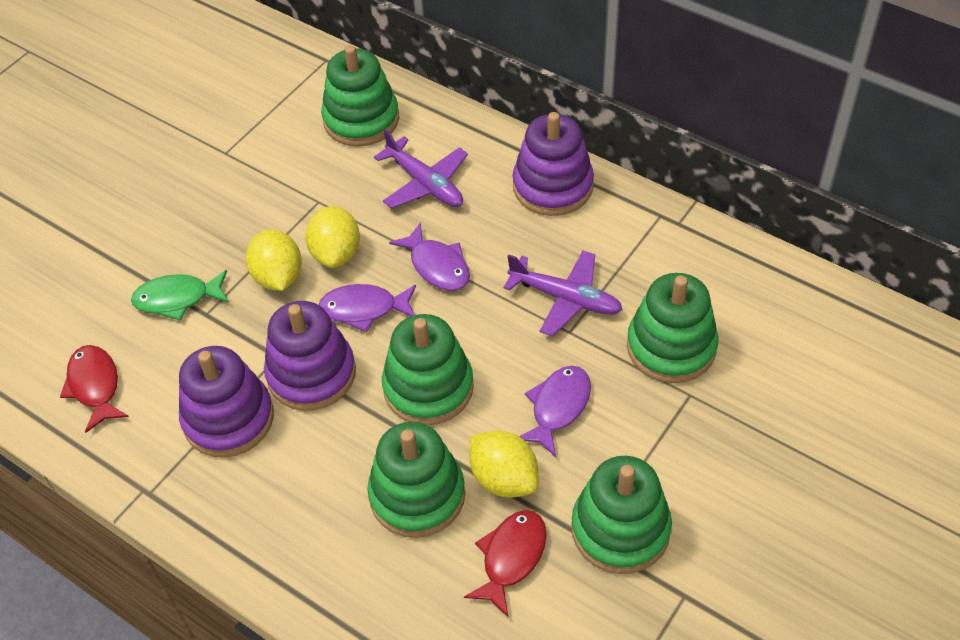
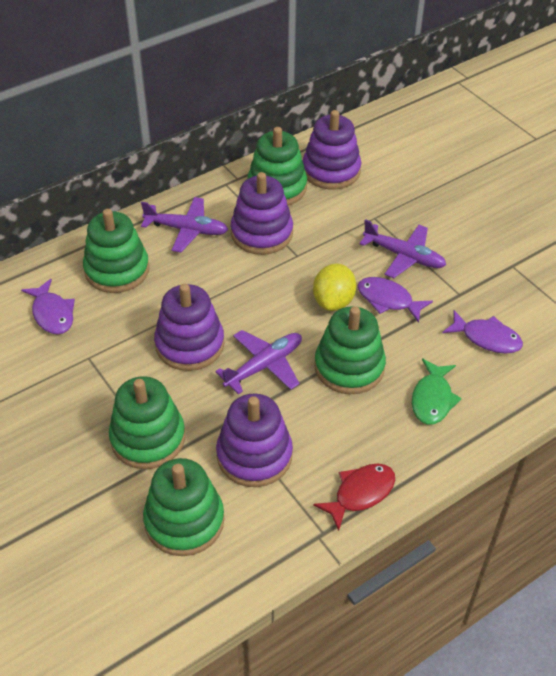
purple plane: [374,129,468,209] [503,251,623,336] = 2 -> [141,197,228,252] [215,330,302,394] [359,219,446,278] = 3
purple stacking toy: [179,346,274,458] [264,301,356,411] [513,112,594,216] = 3 -> [154,284,224,371] [216,393,293,487] [231,172,293,255] [303,110,361,190] = 4
red fish: [60,345,129,433] [464,510,547,617] = 2 -> [313,463,395,531] = 1
yellow lemon: [246,229,302,291] [305,206,360,268] [469,431,538,497] = 3 -> [313,264,356,311] = 1

